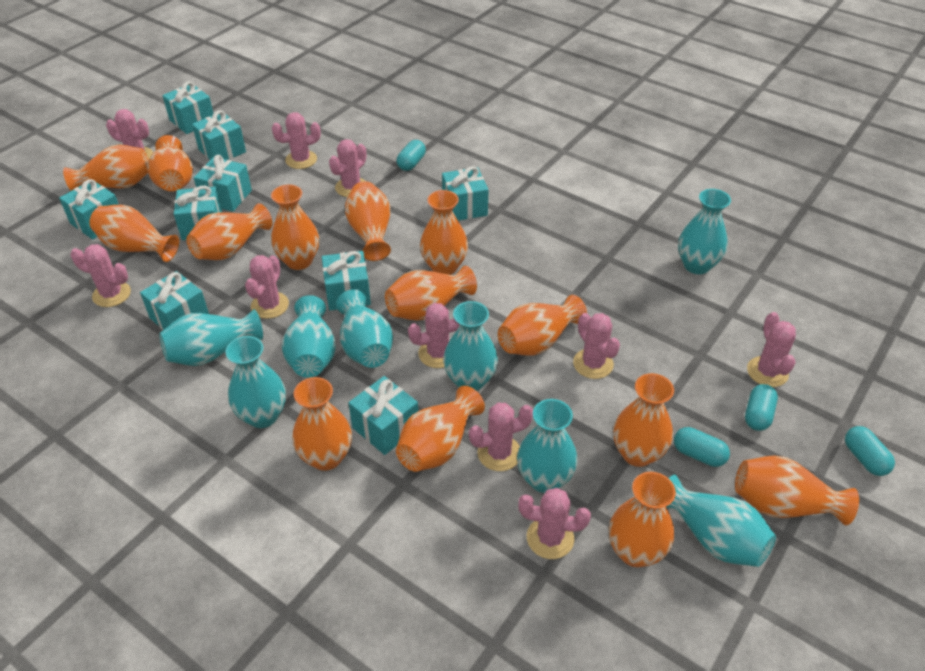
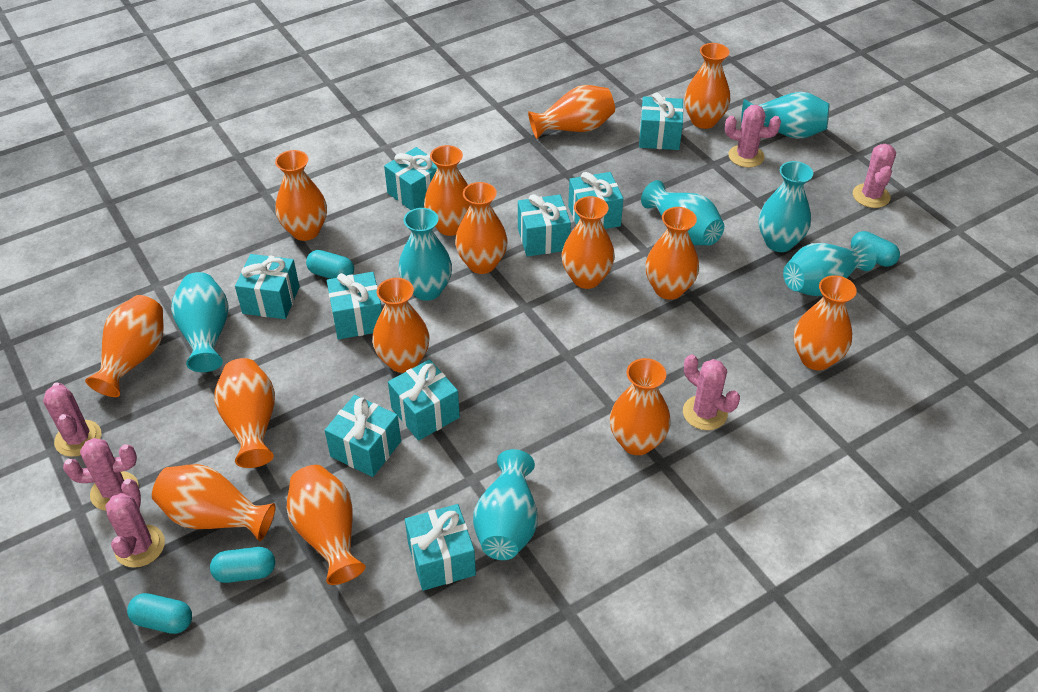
pink cactus: [71,244,131,307] [106,109,153,159] [245,255,289,319] [272,112,321,169] [329,139,367,197] [408,303,460,368] [469,403,533,471] [518,488,591,559] [573,313,620,379] [747,312,796,387] = 10 -> [43,382,101,457] [63,438,139,511] [105,479,165,568] [683,354,740,430] [725,105,781,168] [853,144,896,208] = 6
turquoise vase: [159,309,263,366] [225,336,286,428] [282,295,336,378] [336,289,393,368] [443,301,498,391] [517,399,578,493] [666,475,776,567] [678,189,731,274] = 8 -> [171,272,229,372] [398,208,452,301] [473,449,538,560] [641,180,724,245] [741,92,829,139] [758,161,813,252] [783,240,876,296] = 7

